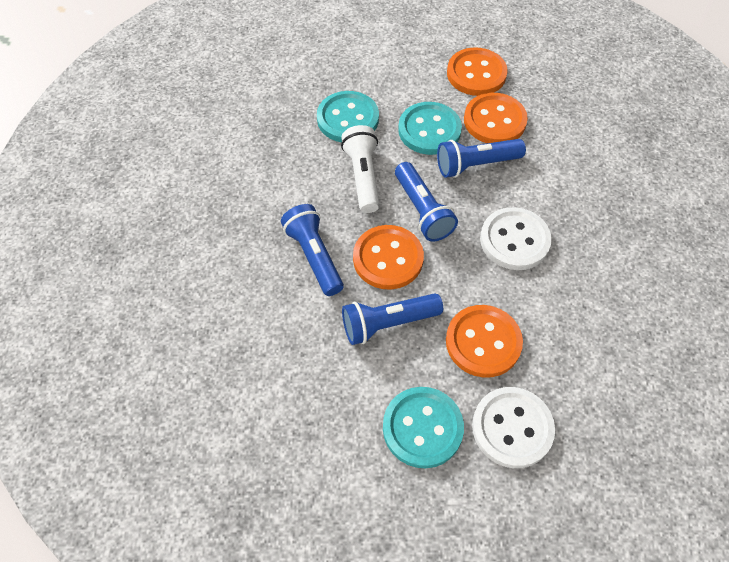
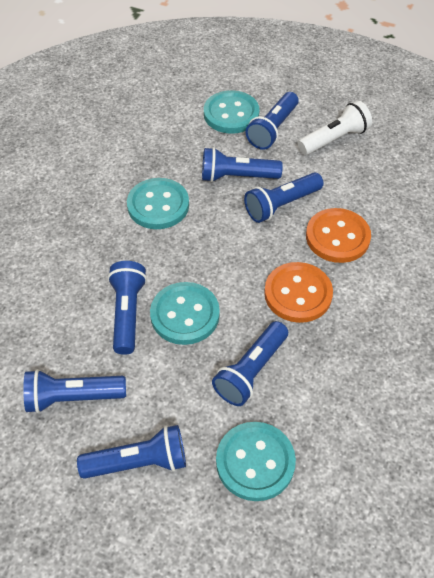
blue flashlight: [281,204,344,296] [342,293,443,345] [395,162,458,242] [437,139,526,178] = 4 -> [23,369,126,413] [77,425,186,479] [108,261,147,355] [202,147,283,182] [212,321,288,406] [244,172,323,223] [246,92,298,150] = 7
orange button: [353,225,424,290] [446,305,523,378] [447,47,507,96] [464,93,528,143] = 4 -> [264,262,333,323] [306,208,371,263] = 2
turquoise button: [317,91,379,142] [383,387,464,468] [398,102,462,155] = 3 -> [127,178,189,229] [150,282,220,345] [204,90,260,134] [216,422,296,501] = 4
white button: [472,387,555,468] [480,207,552,270] = 2 -> none = 0

